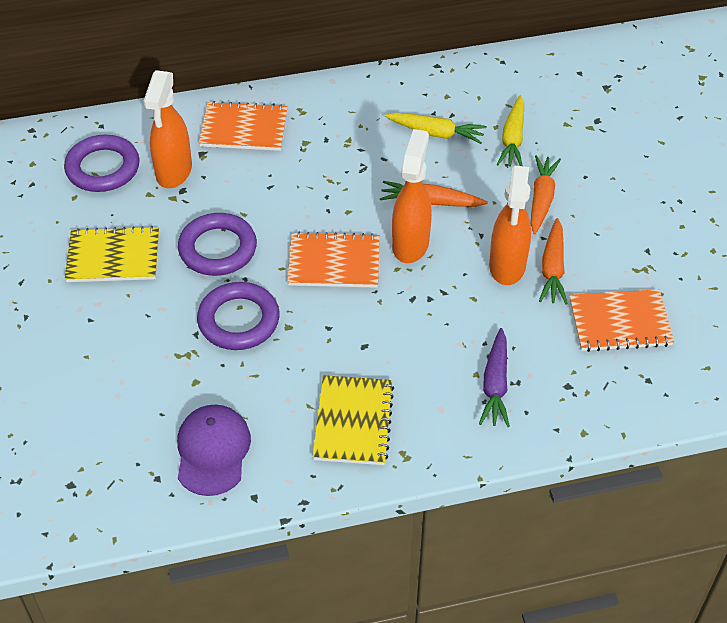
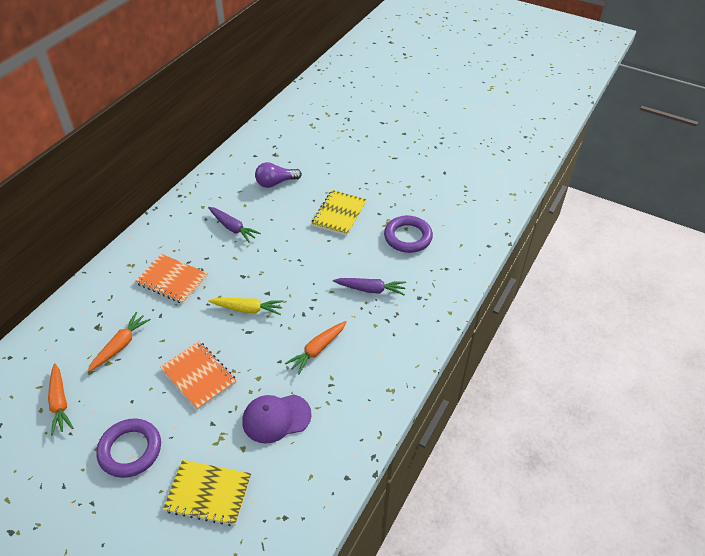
orange notebook: [199,101,288,151] [287,232,380,288] [569,289,674,352] = 3 -> [135,254,208,304] [160,341,237,410] = 2
orange spray bottle: [143,70,192,188] [392,129,432,263] [489,166,531,285] = 3 -> none = 0
purple carrot: [479,328,510,427] = 1 -> [208,207,261,243] [333,278,406,296] = 2
purple light bulb: none = 0 -> [255,162,302,188] = 1
purple ring: [64,135,139,192] [178,213,257,276] [197,282,280,350] = 3 -> [96,418,161,478] [384,216,433,253] = 2
yellow carrot: [385,113,486,144] [497,95,524,167] = 2 -> [208,298,284,315] = 1

